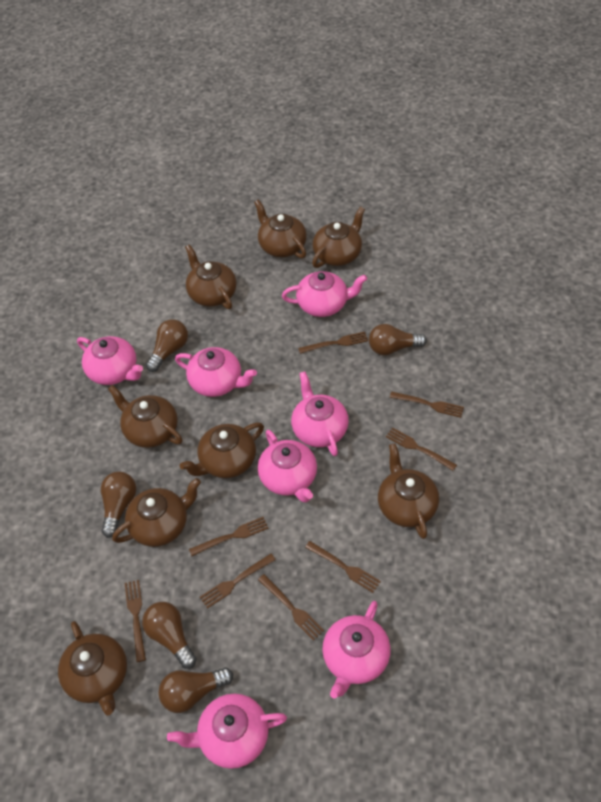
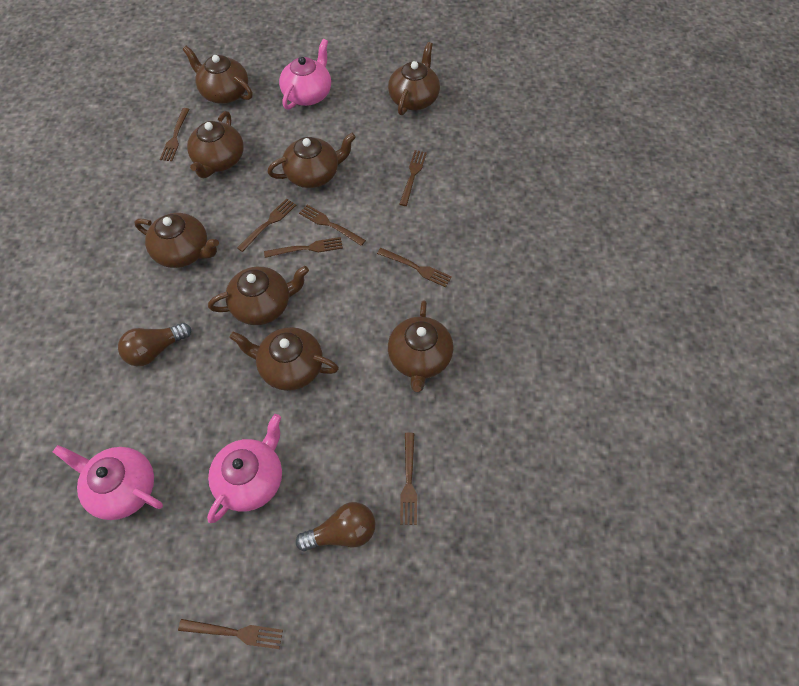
brown light bulb: [101,472,136,538] [142,602,197,669] [146,319,188,372] [158,667,233,713] [369,324,427,355] = 5 -> [118,323,191,366] [296,502,375,551] = 2
pink teapot: [77,336,143,385] [167,693,287,769] [175,347,257,397] [258,430,317,503] [282,271,367,317] [291,372,349,456] [322,601,391,698] = 7 -> [53,445,163,520] [207,414,282,523] [279,39,331,110] = 3

